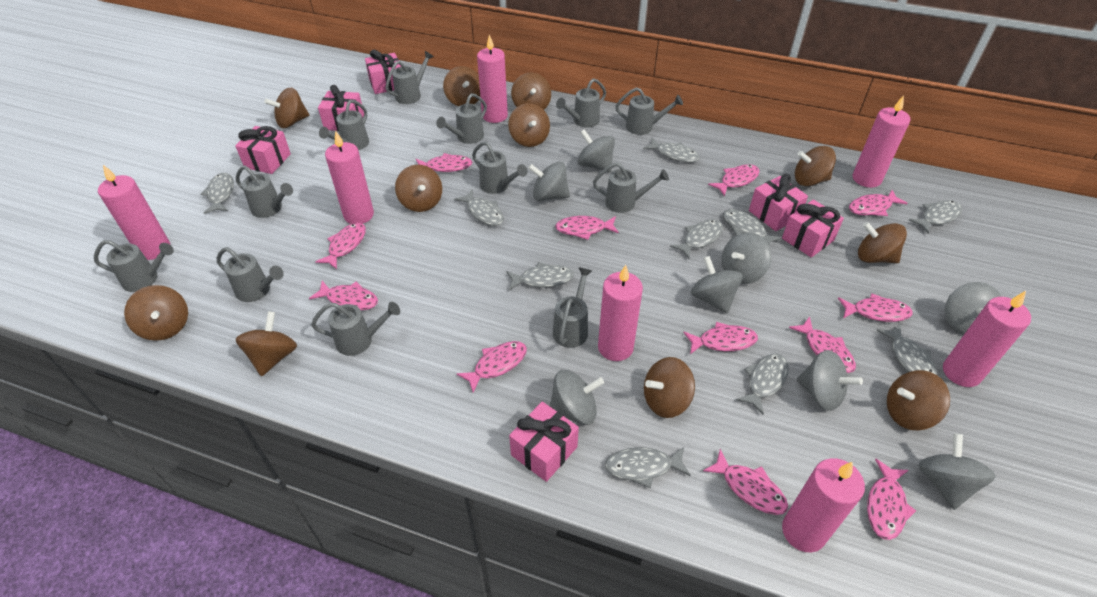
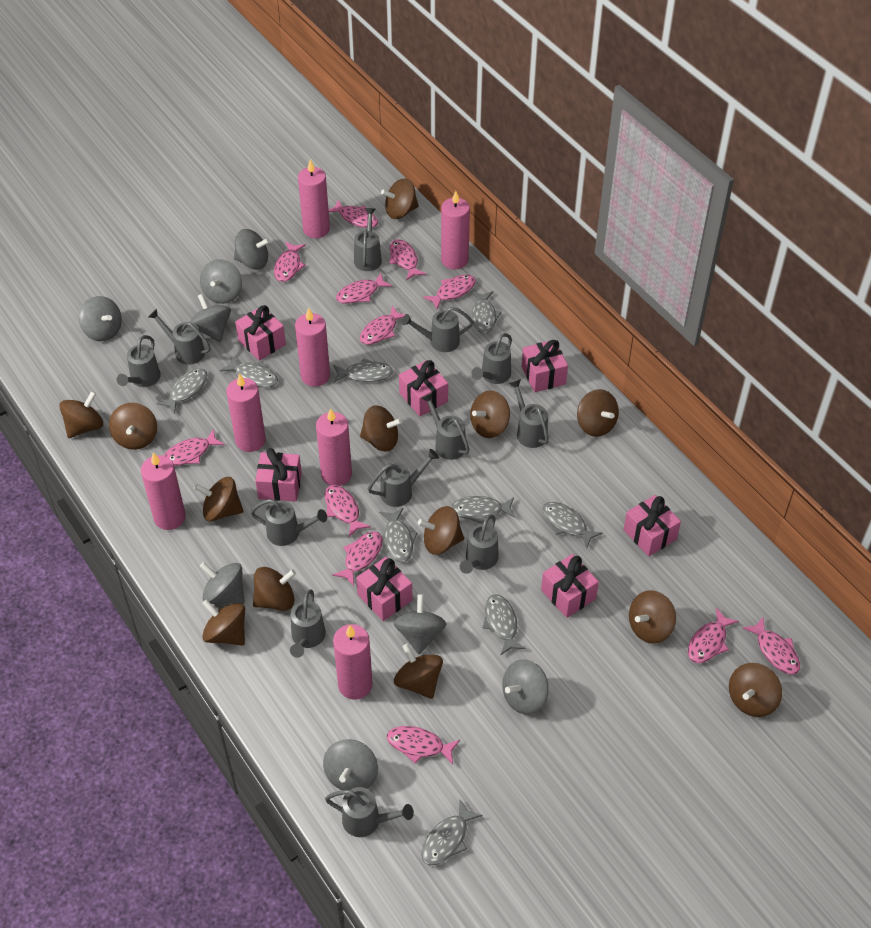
brown spinning top: [124,285,188,341] [236,311,297,376] [264,87,309,128] [395,164,442,212] [443,66,480,106] [508,103,550,147] [511,73,551,110] [644,357,695,418] [795,146,836,186] [858,222,907,263] [887,370,950,431] = 11 -> [59,391,103,438] [109,403,157,450] [194,477,243,521] [202,600,245,646] [253,567,296,611] [360,405,403,452] [381,178,419,219] [394,643,443,699] [418,506,464,555] [470,390,510,438] [577,389,619,437] [629,590,676,643] [729,663,782,717] = 13
grey fish: [201,173,234,214] [454,190,504,226] [506,262,574,290] [605,447,691,488] [643,137,700,163] [670,219,723,259] [723,209,782,245] [736,353,789,415] [876,324,937,375] [909,200,962,234] = 10 -> [157,368,207,414] [220,356,278,387] [333,358,393,383] [379,508,417,562] [421,800,483,865] [451,496,516,524] [471,291,502,334] [483,594,526,655] [543,502,603,548] = 9
pink gift: [235,126,291,174] [318,85,364,131] [365,50,401,94] [509,402,579,482] [749,174,808,231] [782,200,844,258] = 6 -> [235,305,286,361] [255,448,302,502] [356,557,413,621] [399,360,448,416] [522,340,568,392] [541,554,599,618] [623,495,681,556] = 7

